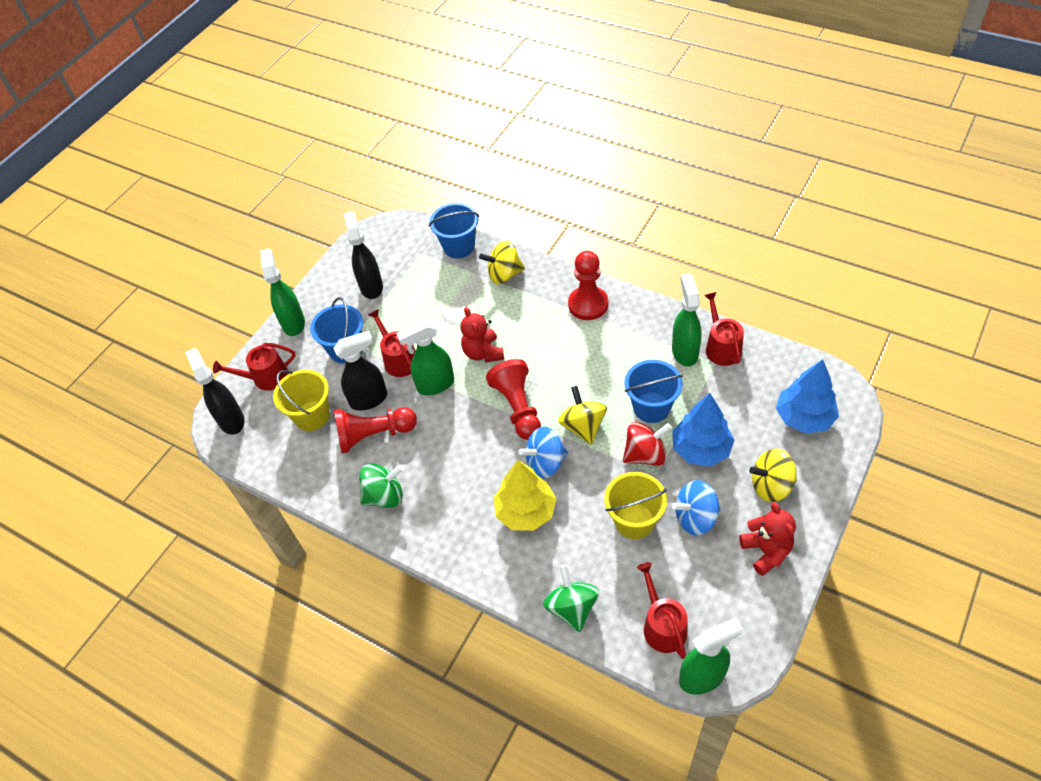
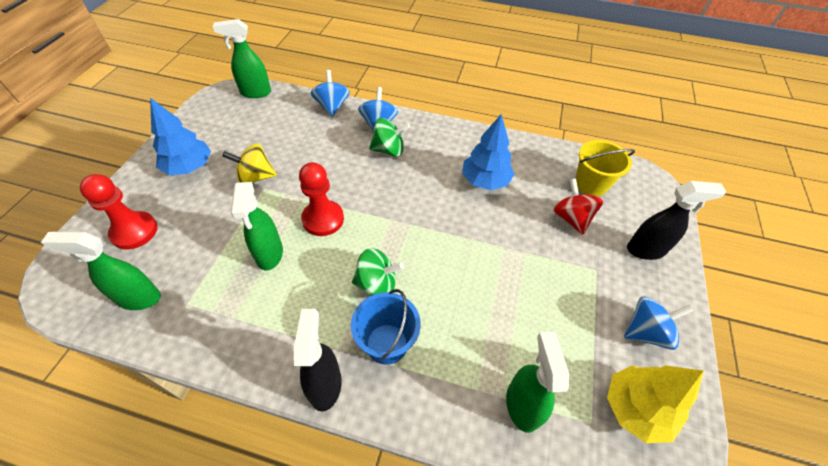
black spray bottle: [185,348,245,435] [334,331,387,411] [344,211,383,299] = 3 -> [294,309,342,411] [627,181,726,260] = 2
blue bucket: [310,297,363,364] [429,203,479,258] [625,360,683,423] = 3 -> [351,289,421,365] = 1
blue spinning top: [518,426,568,479] [672,480,721,535] = 2 -> [311,70,350,117] [358,87,398,131] [624,297,693,350] = 3
red pawn: [334,407,417,453] [486,359,541,440] [568,251,608,320] = 3 -> [80,174,158,250] [299,162,344,236] = 2
red teddy bear: [460,307,504,362] [739,502,796,576] = 2 -> none = 0
red watering can: [213,343,295,390] [368,309,416,377] [637,562,688,659] [704,292,744,366] = 4 -> none = 0
yellow bucket: [273,370,330,431] [604,472,667,539] = 2 -> [575,140,635,197] = 1
yellow spinning top: [479,241,525,284] [558,386,607,445] [749,449,797,502] = 3 -> [222,144,277,183] = 1

